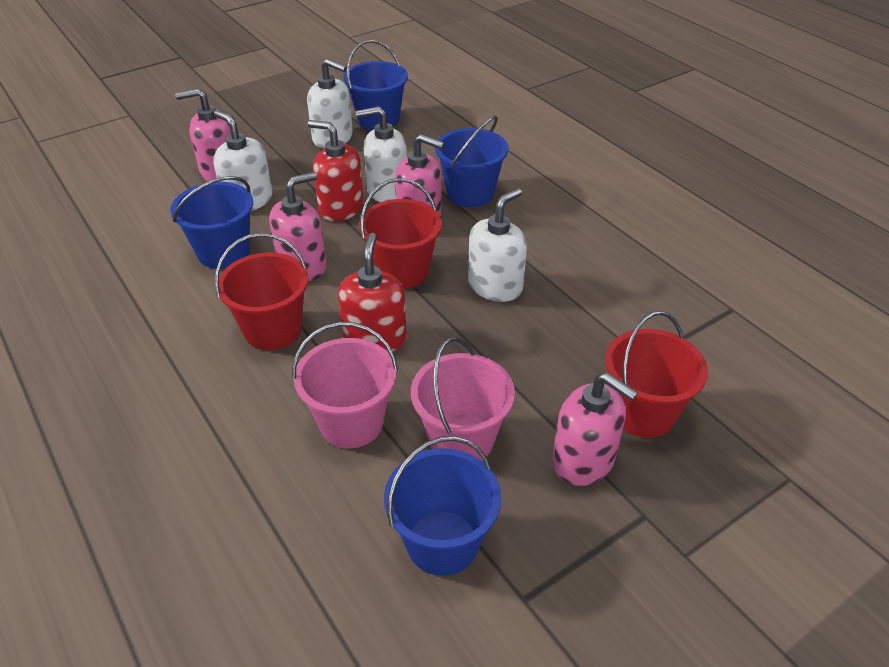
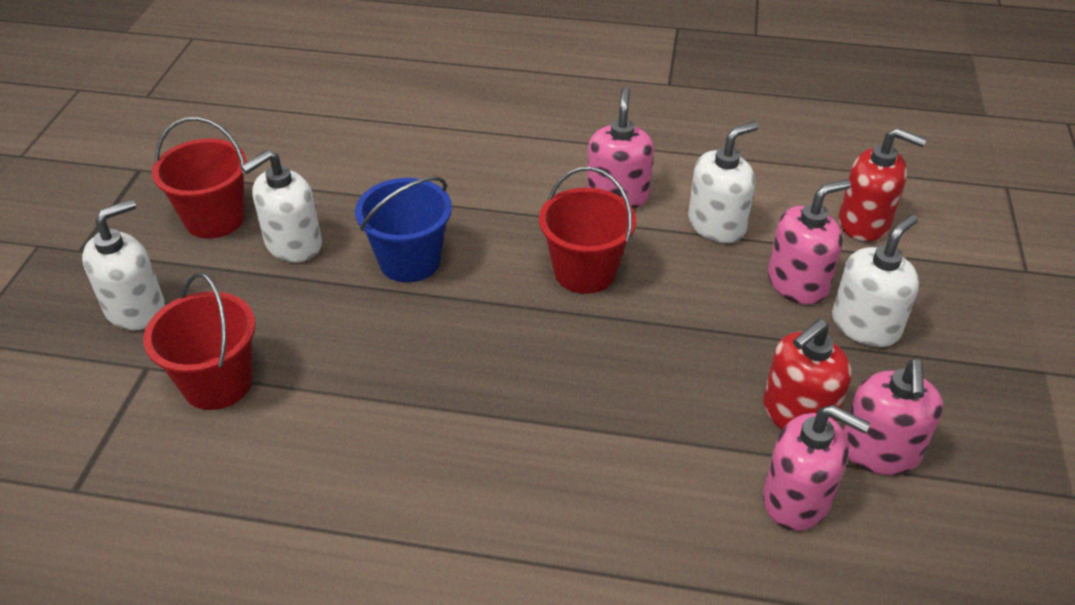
blue bucket: [170,176,253,269] [344,40,408,130] [384,436,501,576] [435,116,508,207] = 4 -> [355,176,452,283] = 1
pink bucket: [292,322,398,448] [411,337,515,461] = 2 -> none = 0

